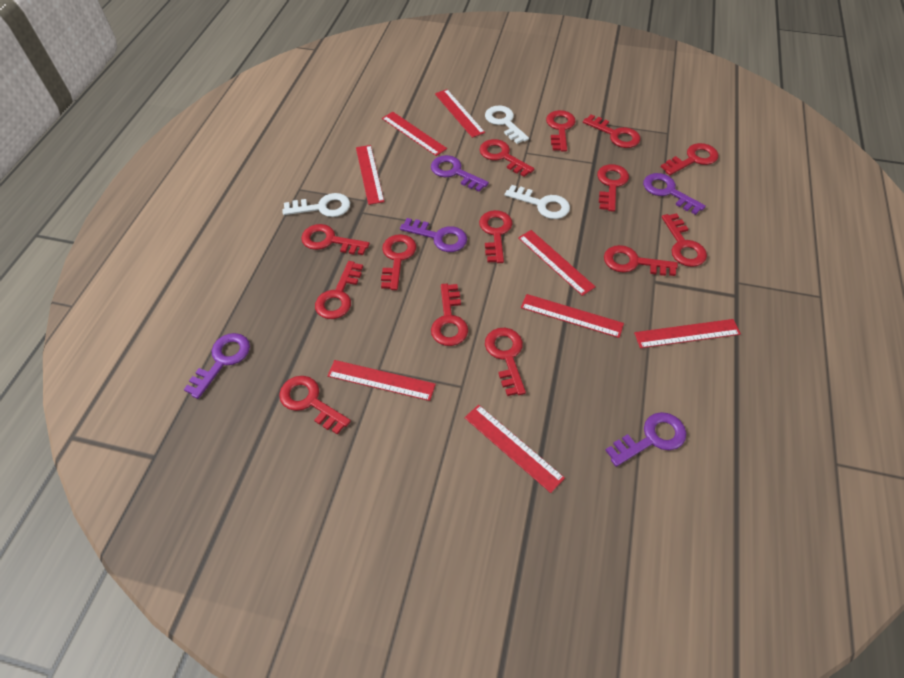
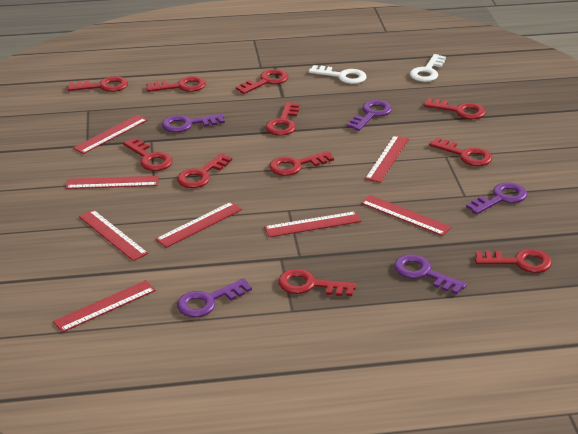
red key: [279,376,351,435] [301,224,370,255] [315,261,363,319] [381,234,416,290] [431,284,468,346] [479,139,534,177] [479,210,512,263] [485,328,526,396] [546,110,576,152] [583,114,640,148] [597,164,629,212] [604,245,678,276] [661,143,718,175] [662,213,707,267] = 14 -> [68,76,128,92] [123,138,172,171] [146,76,206,92] [177,153,232,188] [236,69,288,94] [265,102,299,135] [269,151,334,176] [278,269,356,296] [424,98,486,119] [429,138,492,166] [475,249,552,273] = 11
white key: [282,193,350,217] [485,105,529,144] [505,185,570,219] = 3 -> [309,65,367,84] [410,54,446,82] = 2

